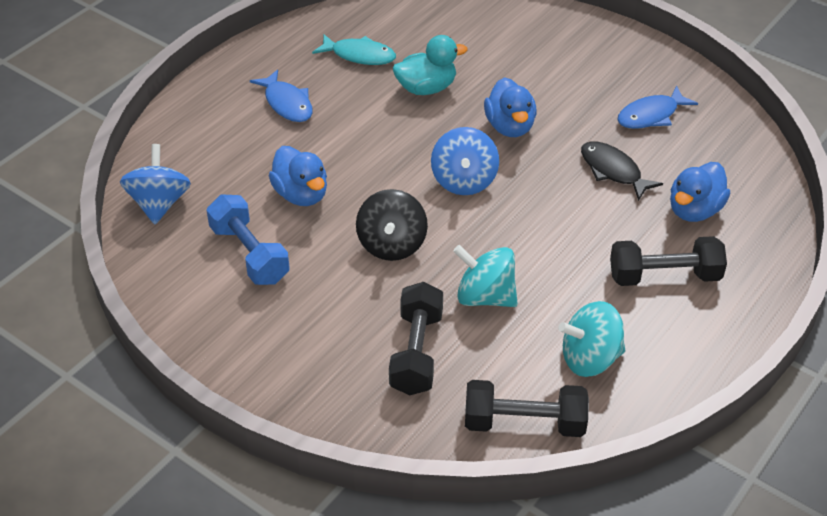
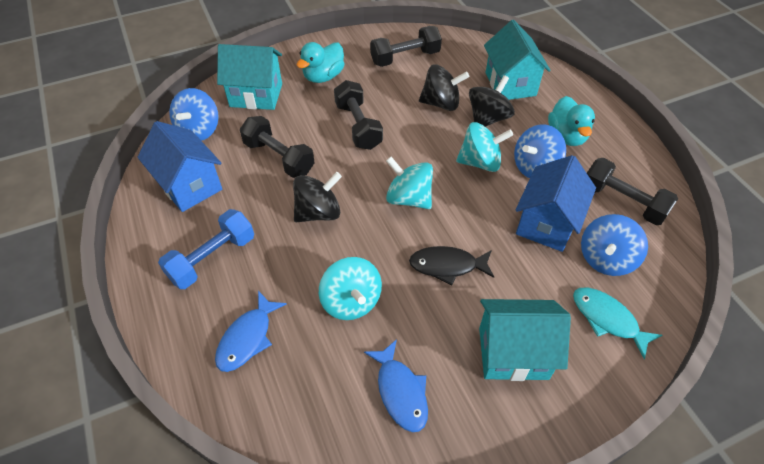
black dumbbell: [389,282,443,395] [465,380,589,437] [610,236,727,286] = 3 -> [240,116,315,178] [334,80,383,150] [370,26,442,67] [587,158,678,225] = 4
black spinning top: [356,189,428,261] = 1 -> [293,172,342,222] [419,65,469,111] [469,75,515,127] = 3
blue duck: [269,146,327,206] [484,77,537,137] [670,162,730,222] = 3 -> none = 0
blue house: none = 0 -> [138,121,222,212] [516,155,596,252] = 2
blue spinning top: [120,144,191,224] [431,127,499,195] = 2 -> [169,88,219,141] [514,124,566,178] [581,214,648,276] = 3
turquoise duck: [393,35,467,95] = 1 -> [297,42,344,83] [548,96,595,146] = 2
turquoise house: none = 0 -> [217,44,282,110] [479,299,571,381] [484,20,551,100] = 3
turquoise spinning top: [453,245,518,307] [558,301,625,377] = 2 -> [319,257,382,320] [386,157,433,209] [456,122,513,172] = 3

